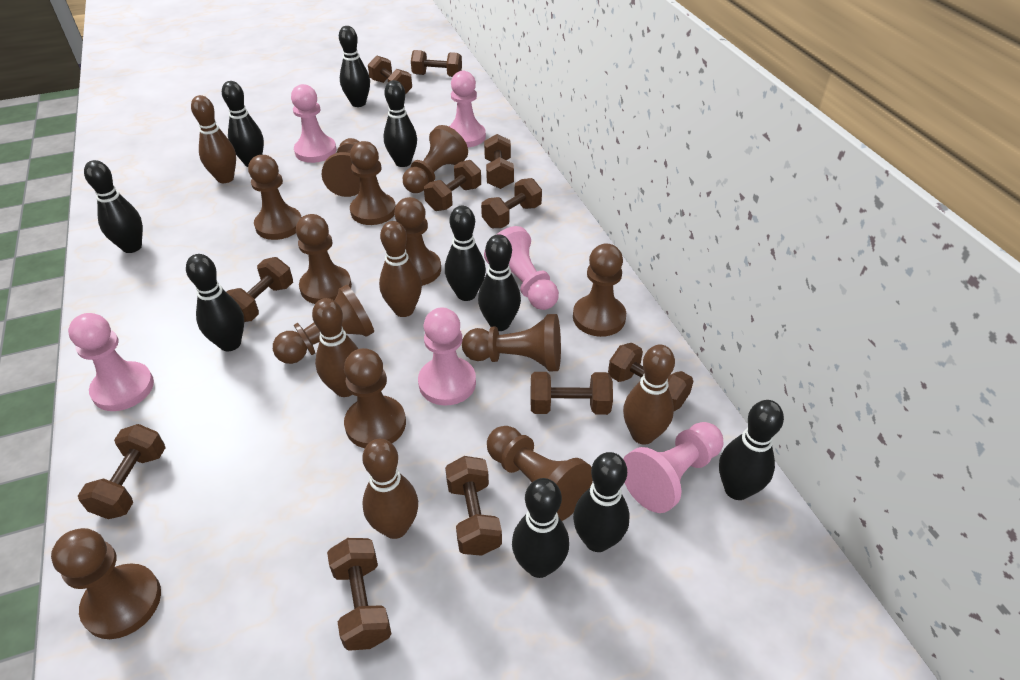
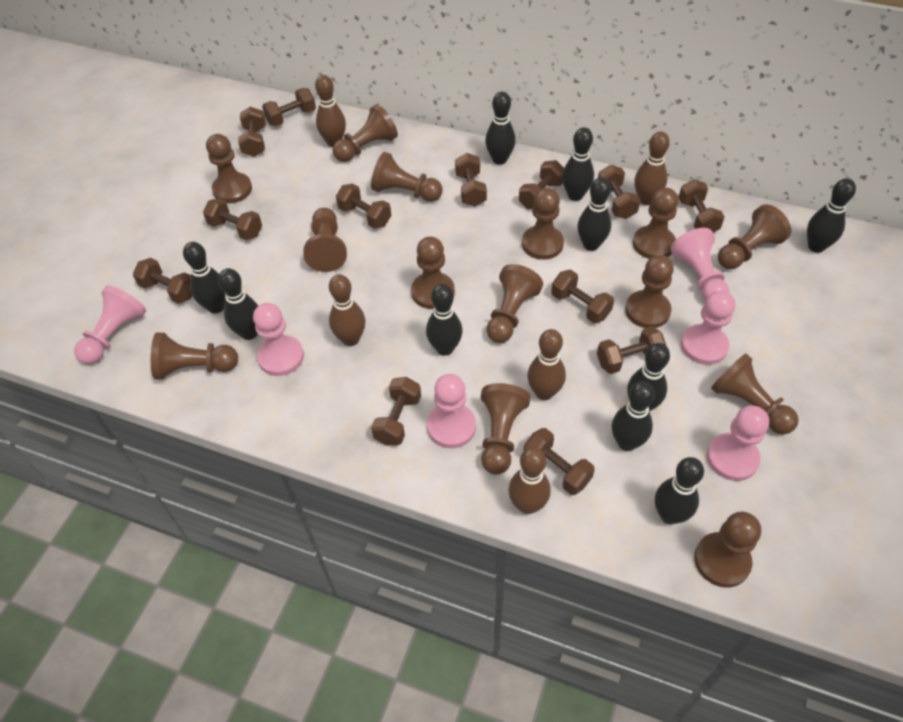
brown dumbbell: [78,424,166,519] [227,257,293,322] [327,538,391,651] [368,55,412,95] [411,50,462,77] [424,160,481,211] [445,456,502,556] [481,178,542,228] [484,134,514,189] [531,372,613,415] [608,343,694,411] = 11 -> [133,258,192,304] [203,198,262,240] [238,107,266,157] [262,88,316,126] [336,184,391,229] [371,377,421,446] [455,153,487,207] [519,160,564,210] [523,428,595,495] [551,269,614,323] [597,326,666,374] [598,165,641,219] [678,179,725,233] = 13
brown pawn: [51,528,161,639] [248,155,301,240] [273,285,374,364] [296,214,352,304] [322,138,360,197] [344,348,406,448] [350,141,396,225] [394,197,441,286] [403,125,468,193] [462,314,561,371] [487,426,593,521] [573,244,626,337] = 12 -> [151,332,238,380] [206,134,252,203] [303,208,347,272] [333,104,398,162] [371,152,443,202] [411,237,455,309] [481,383,530,475] [487,264,543,343] [522,188,564,260] [625,255,674,328] [633,187,678,259] [694,512,761,588] [711,354,799,434] [718,204,791,269] = 14

